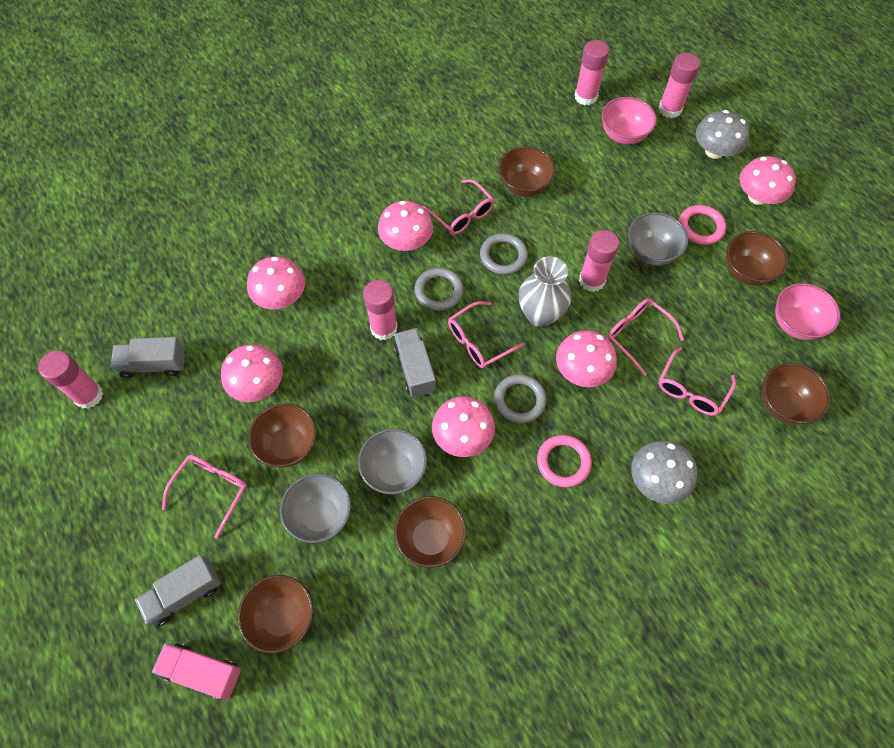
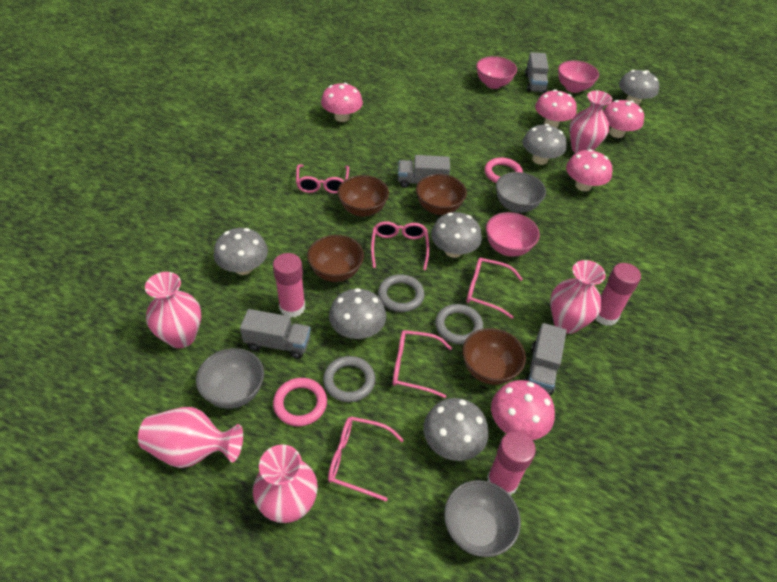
brown bowl: [238,575,313,653] [248,403,316,467] [394,496,466,568] [499,146,555,197] [726,231,788,286] [762,363,830,424] = 6 -> [307,235,364,282] [338,175,389,217] [416,174,467,215] [462,328,526,385] = 4
grey mushroom: [631,440,697,504] [696,110,749,159] = 2 -> [214,228,268,275] [329,288,386,339] [423,398,489,461] [431,212,482,258] [523,124,567,165] [619,70,659,106] = 6
grey truck: [110,337,185,378] [135,555,221,626] [394,328,436,397] = 3 -> [240,309,311,359] [398,155,450,188] [525,52,549,93] [525,323,567,395] = 4
grey vase: [519,256,571,327] = 1 -> none = 0
pink bowl: [602,97,657,145] [775,283,840,340] = 2 -> [476,56,517,89] [486,212,540,257] [558,60,599,93] = 3
pink glue stick: [38,351,103,409] [363,280,398,340] [574,40,609,105] [579,230,619,292] [658,53,700,118] = 5 -> [273,253,305,318] [487,431,536,496] [596,263,641,326] = 3
pink mushroom: [221,344,283,402] [247,256,305,309] [378,201,433,251] [432,396,495,457] [556,330,617,387] [740,156,796,205] = 6 -> [321,83,363,122] [491,380,555,440] [535,89,577,128] [566,149,612,191] [603,100,644,138] = 5
pink truck: [152,643,241,700] = 1 -> none = 0
pink vase: none = 0 -> [138,407,243,468] [145,272,201,348] [253,445,318,523] [550,260,606,334] [570,91,612,153] = 5

